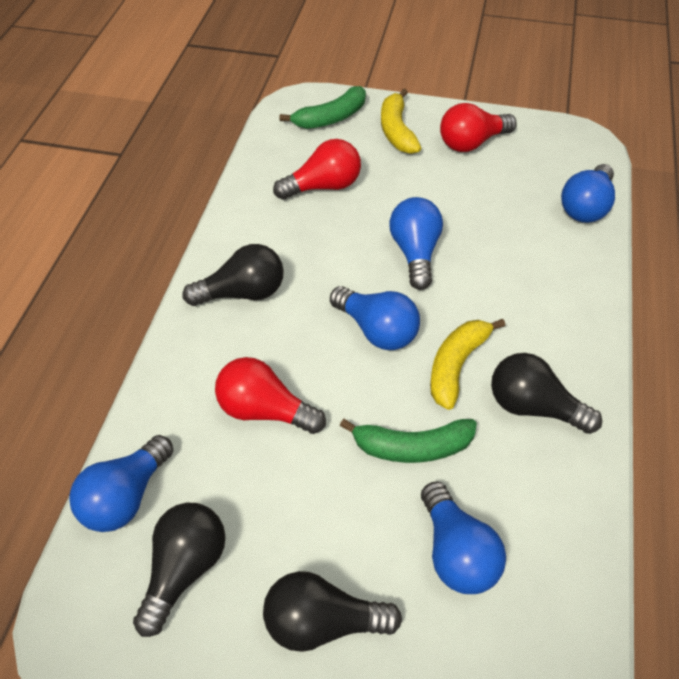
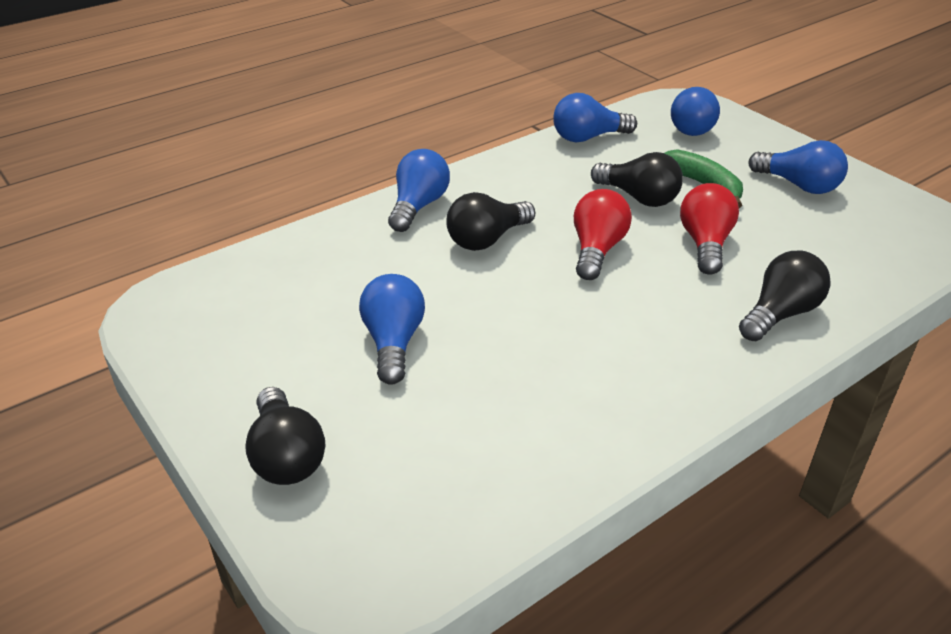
green banana: [279,86,366,129] [340,419,477,463] = 2 -> [665,149,743,208] = 1
red light bulb: [215,357,326,434] [273,139,361,200] [440,103,516,152] = 3 -> [574,189,632,280] [680,183,739,274] = 2
yellow banana: [381,89,421,154] [430,319,505,410] = 2 -> none = 0

